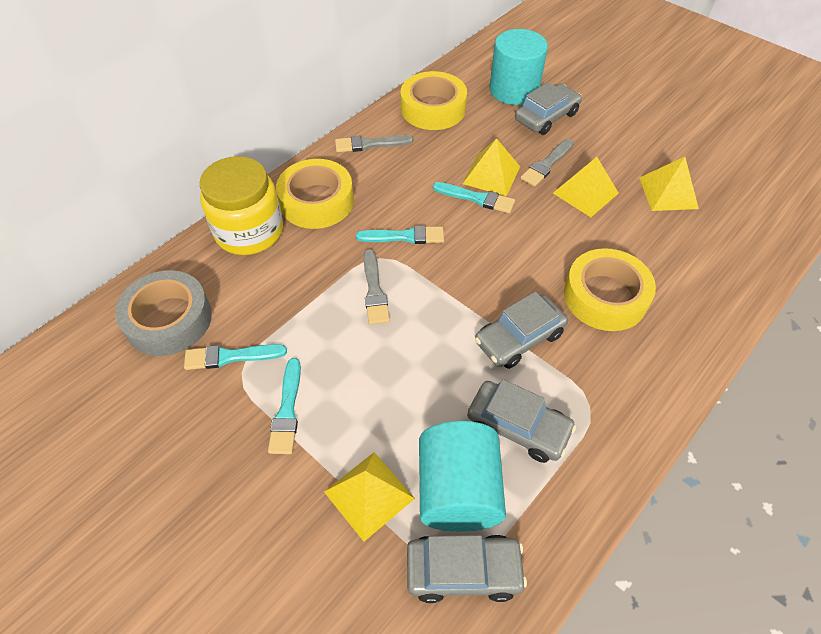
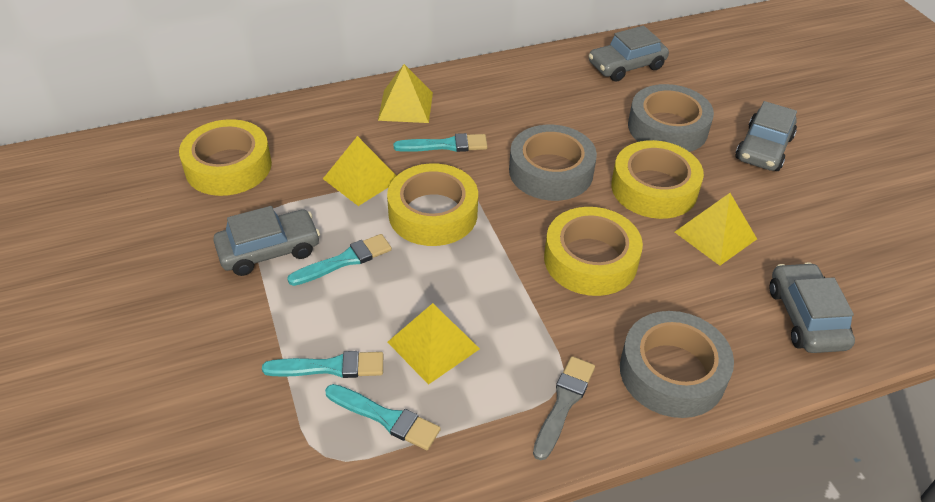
grey brush: [335,135,413,152] [364,249,390,325] [520,139,574,186] = 3 -> [533,356,595,461] = 1
grey tape: [115,270,212,356] = 1 -> [509,125,597,201] [620,311,734,418] [628,84,714,152] = 3
turquoise cylinder: [419,421,506,532] [490,29,548,105] = 2 -> none = 0
yellow jar: [200,156,283,255] = 1 -> none = 0
yellow tape: [276,159,354,229] [401,71,467,130] [564,248,656,331] = 3 -> [179,119,272,196] [387,163,478,246] [544,207,643,296] [611,140,704,219] = 4

